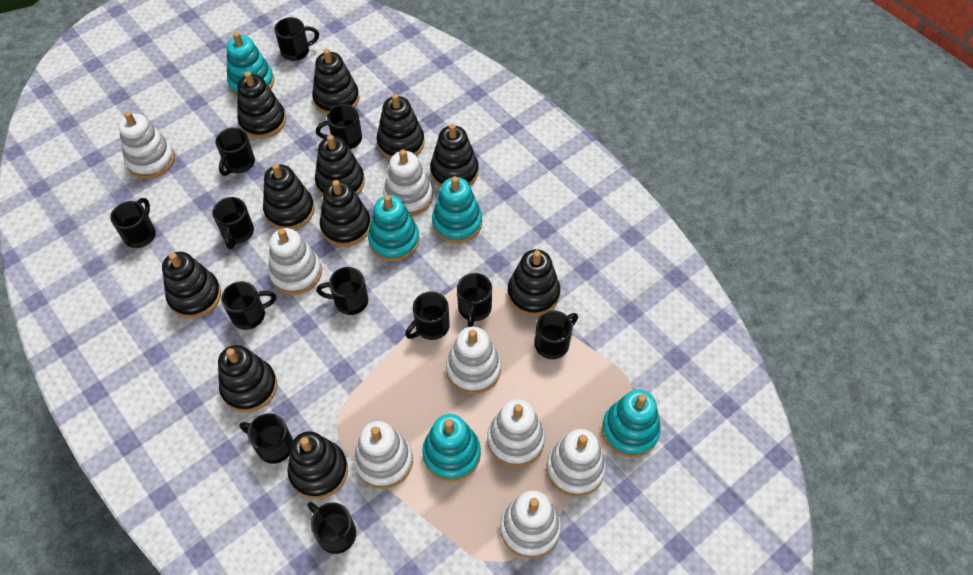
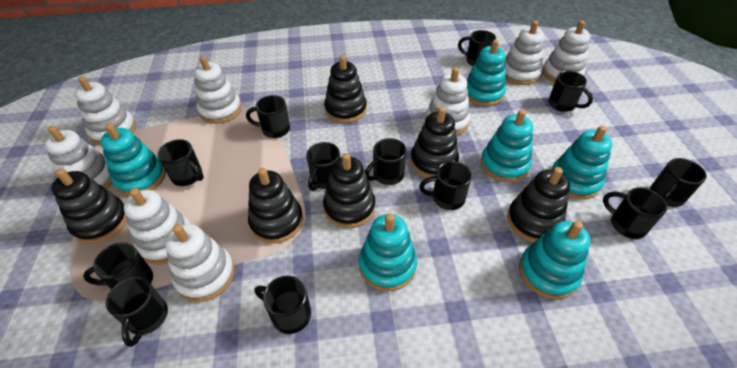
black stacking toy: [162,252,221,319] [218,345,277,413] [237,71,286,139] [263,164,315,230] [287,431,348,499] [312,49,359,115] [315,135,365,196] [320,180,371,247] [377,94,425,159] [430,124,479,187] [507,249,560,316] = 11 -> [51,168,127,244] [248,168,303,244] [323,153,375,228] [324,55,367,123] [411,107,459,178] [507,167,570,243] = 6
turquoise stacking toy: [227,32,274,96] [368,195,420,261] [422,414,481,482] [432,176,482,243] [602,389,661,457] = 5 -> [100,123,166,196] [359,214,417,291] [467,40,506,106] [481,110,533,182] [519,221,590,299] [551,126,612,200] = 6

